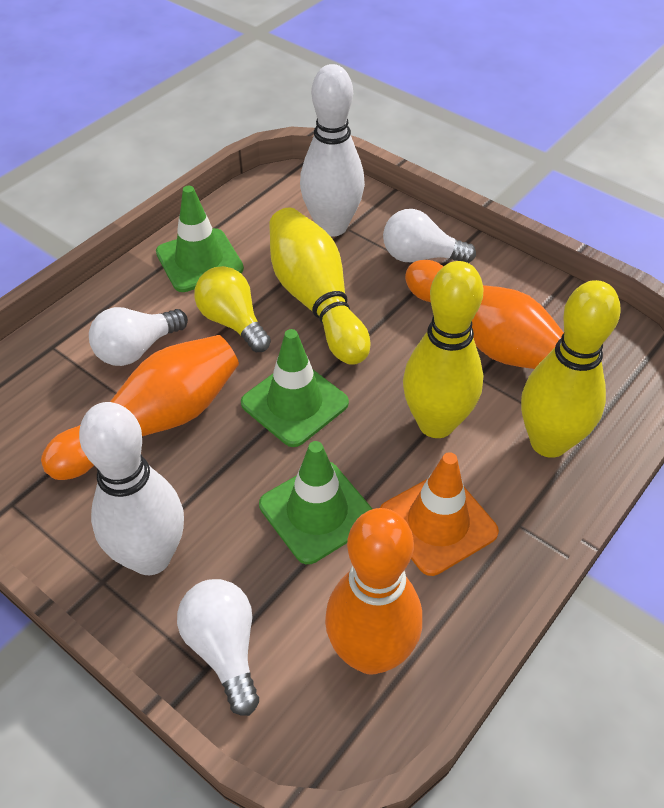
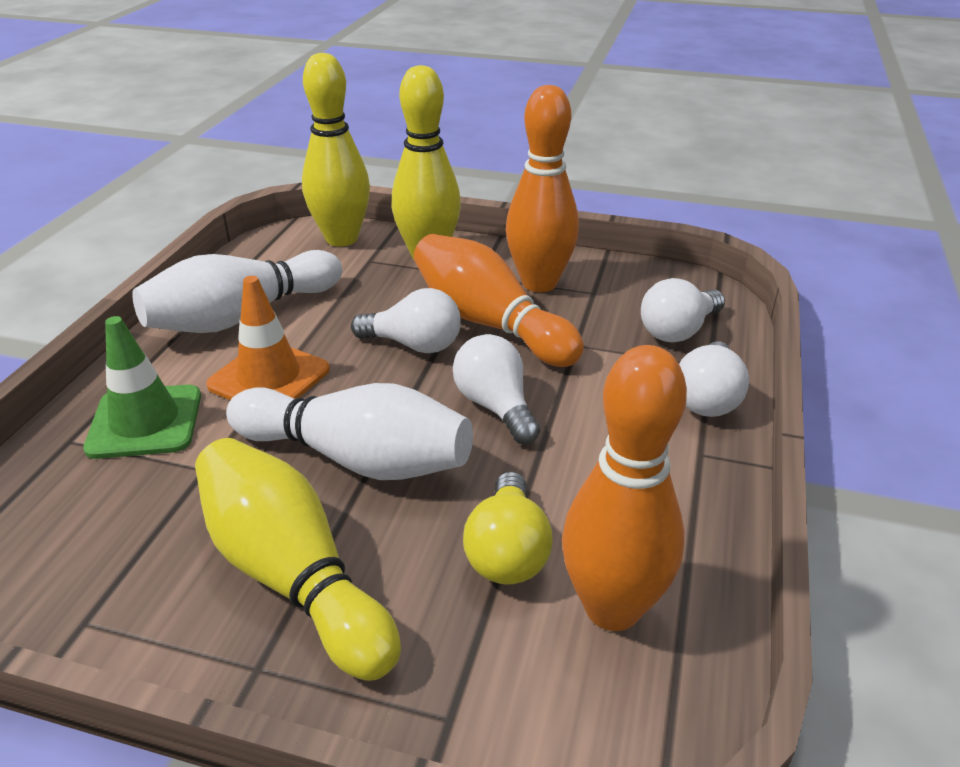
green traffic cone: [156,186,244,292] [241,329,349,447] [259,441,372,564] = 3 -> [83,316,201,459] = 1
white light bulb: [89,307,188,366] [177,579,259,716] [383,209,476,263] = 3 -> [351,288,461,353] [453,334,540,444] [641,278,725,343] [679,341,749,417] = 4

